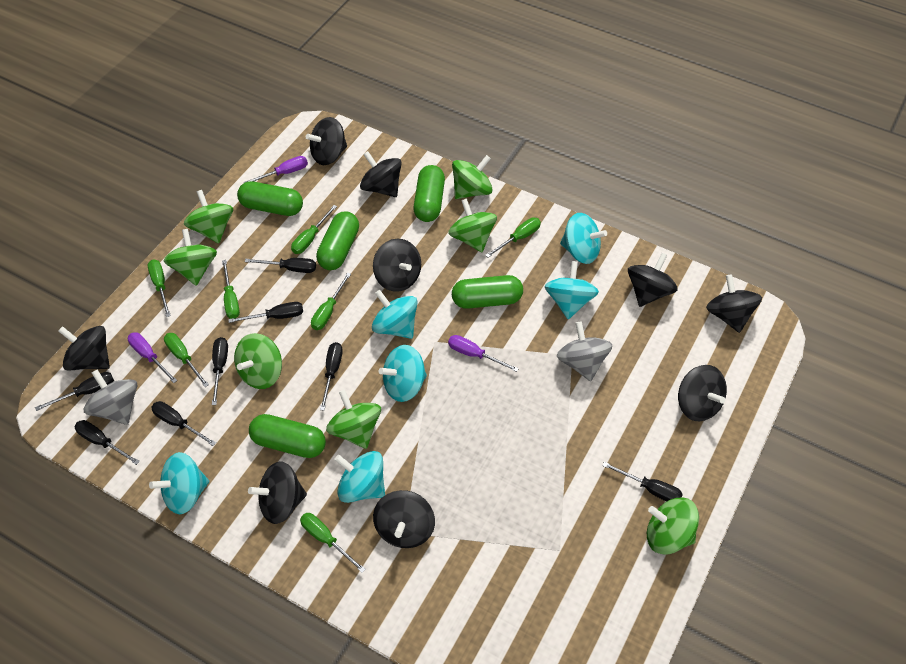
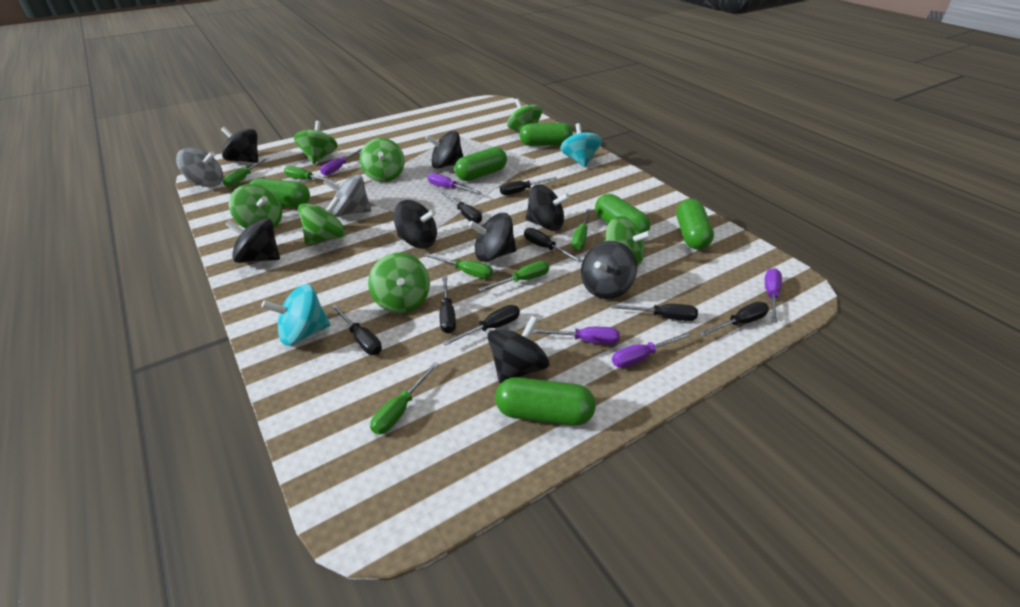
black spinning top: [58,326,110,371] [248,462,307,524] [306,117,347,165] [360,151,402,197] [373,239,421,292] [373,490,435,548] [628,253,677,307] [678,365,727,421] [706,274,762,333] = 9 -> [221,127,258,163] [225,218,280,263] [394,200,437,249] [425,131,463,169] [469,213,516,262] [487,316,549,384] [526,184,570,231] [581,241,637,299] = 8
green capsule: [237,181,303,216] [249,414,326,458] [316,211,359,270] [413,165,445,222] [452,275,523,309] = 5 -> [249,178,310,208] [455,147,507,181] [495,377,596,426] [520,123,573,146] [595,194,650,233] [676,199,714,250] = 6
green screwdriver: [148,260,171,317] [164,333,209,387] [222,260,240,319] [291,205,337,254] [300,513,366,573] [311,273,351,330] [485,217,541,257] = 7 -> [223,157,269,187] [284,166,336,183] [370,362,439,434] [423,253,493,279] [478,261,549,291] [571,209,591,250] = 6
purple screwdriver: [128,332,177,383] [244,156,308,183] [448,335,519,372] = 3 -> [320,148,362,176] [428,173,482,194] [532,327,620,344] [612,332,691,368] [765,268,782,322] = 5
turquoise spinning top: [149,452,209,515] [334,451,385,503] [372,290,417,339] [379,345,427,402] [545,261,599,319] [560,213,607,264] = 6 -> [261,284,331,346] [560,123,602,167] = 2

